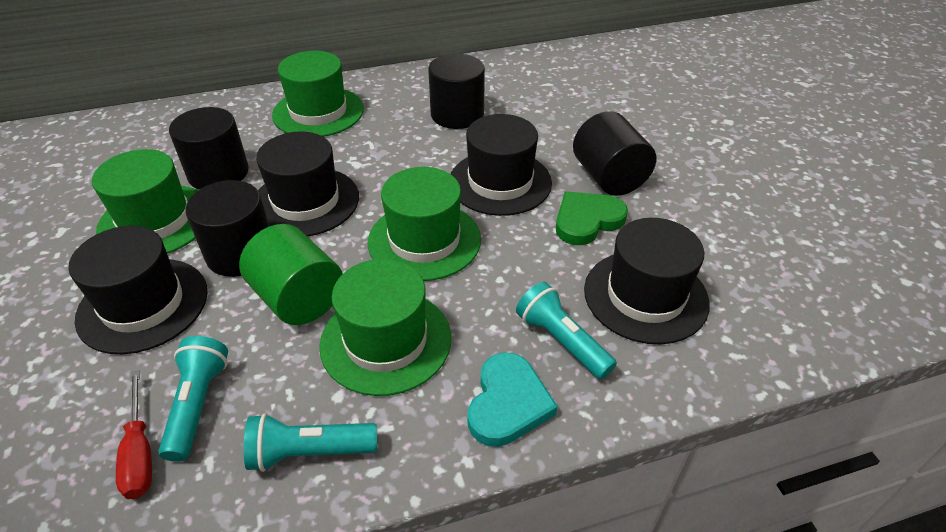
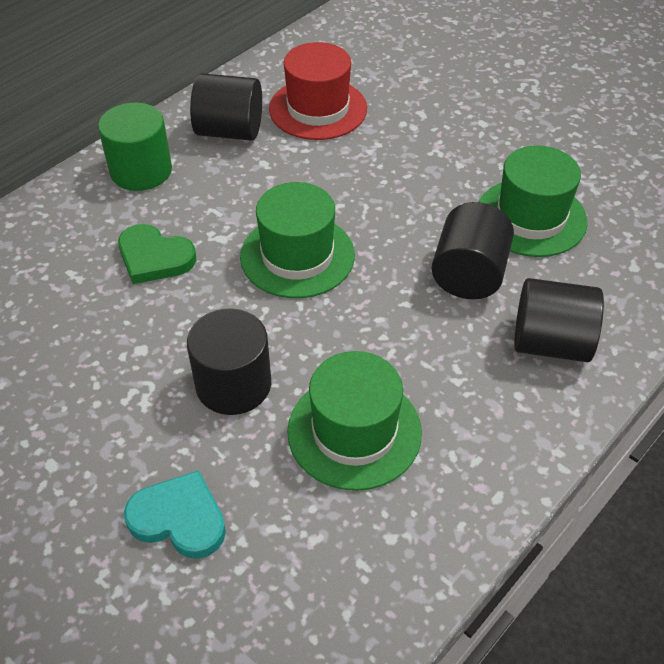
black hat: [69,226,208,354] [256,131,359,237] [451,114,552,216] [584,218,710,344] = 4 -> none = 0
green hat: [92,149,198,254] [272,51,364,137] [319,259,451,396] [368,167,481,281] = 4 -> [240,182,355,298] [287,351,422,491] [478,145,588,257] = 3
red hat: none = 0 -> [269,42,367,140] = 1
red screwdriver: [116,370,152,499] = 1 -> none = 0
turquoise flashlight: [158,336,228,462] [244,413,377,472] [516,282,617,380] = 3 -> none = 0

